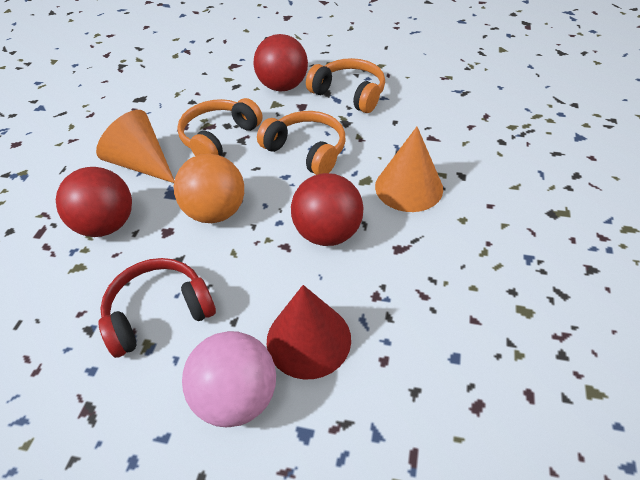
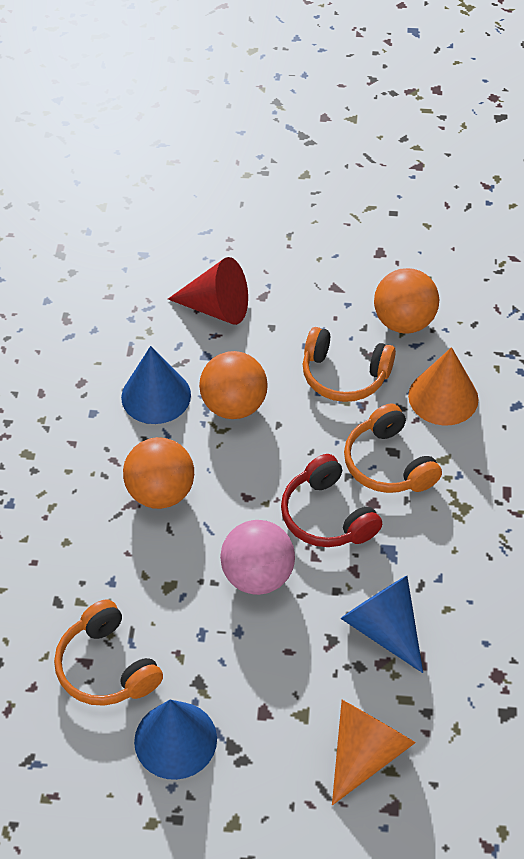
blue cone: none = 0 -> [121,346,191,424] [134,700,217,780] [340,576,423,673] = 3
orange ball: [174,154,244,223] = 1 -> [123,437,194,509] [199,351,268,419] [374,268,439,333] = 3
red ball: [56,167,132,237] [254,34,308,91] [291,173,364,246] = 3 -> none = 0

